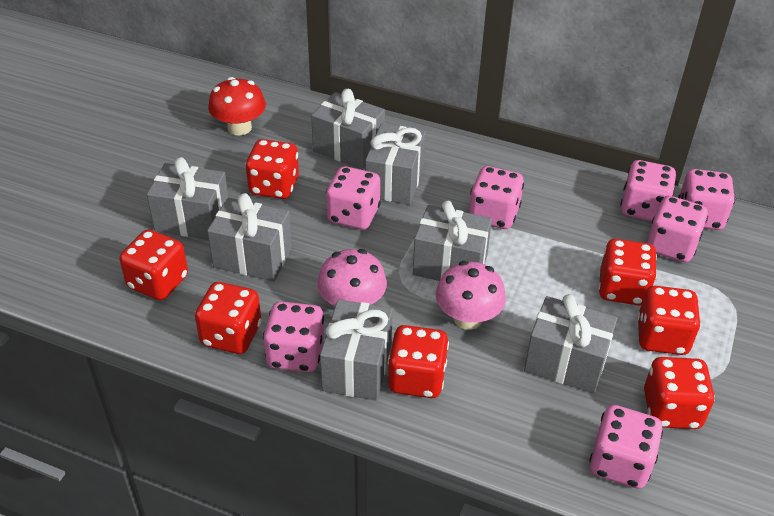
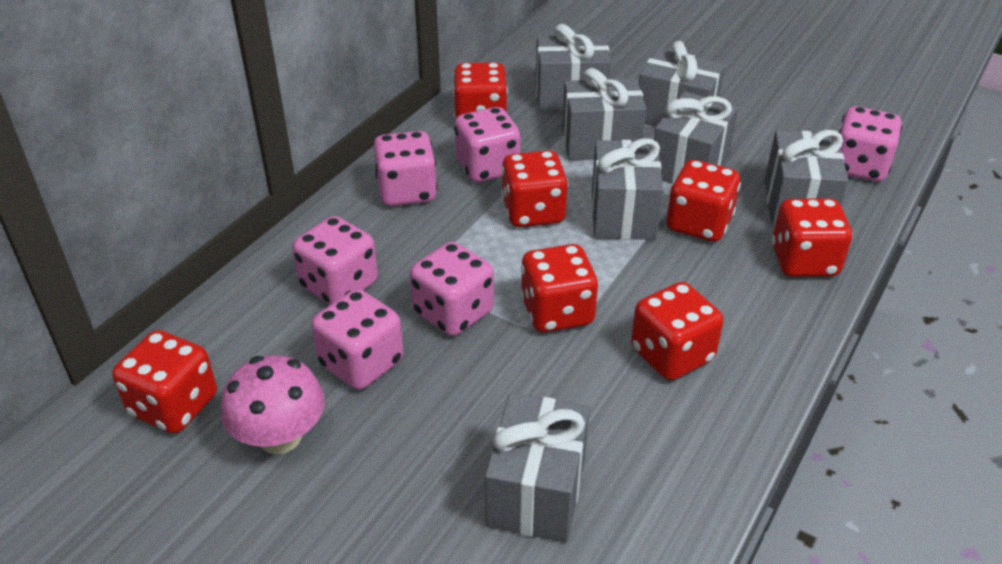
pink dice: [263,301,324,372] [326,166,381,230] [469,166,524,229] [589,405,663,488] [620,160,676,221] [647,196,708,262] [678,169,735,230] = 7 -> [292,216,378,305] [311,289,404,390] [374,131,438,206] [410,242,494,336] [454,107,521,182] [838,106,902,182] = 6
pink mushroom: [317,249,387,306] [436,261,506,330] = 2 -> [221,355,325,454] = 1
red mushroom: [208,77,266,135] = 1 -> none = 0

